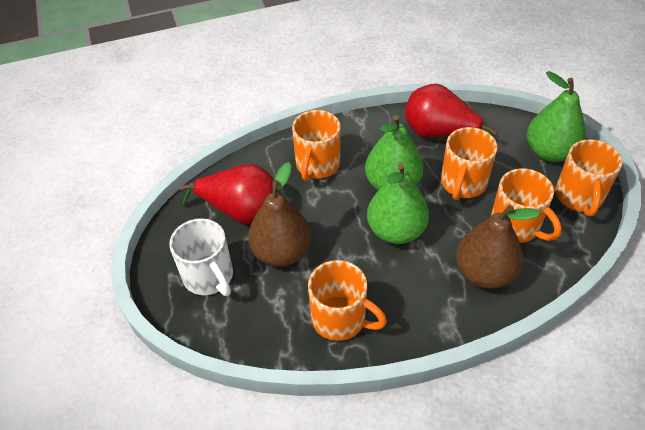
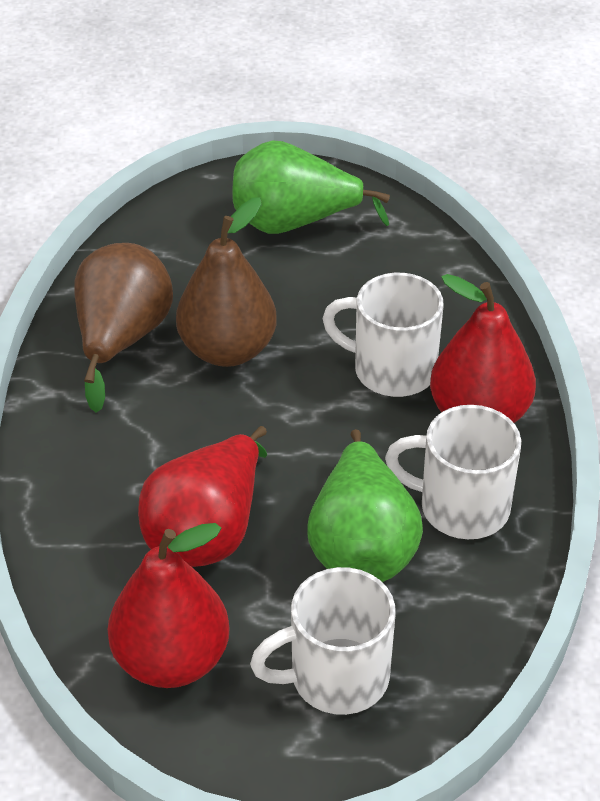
green pear: [365,115,424,190] [367,163,429,244] [527,71,586,162] = 3 -> [232,140,390,234] [307,429,423,582] = 2
orange mug: [292,110,340,181] [308,260,387,341] [441,127,497,200] [491,168,562,243] [555,139,623,216] = 5 -> none = 0
red pear: [179,164,278,224] [405,84,497,138] = 2 -> [108,523,229,688] [138,426,267,567] [430,274,536,423] = 3
white mug: [169,218,233,296] = 1 -> [250,567,395,715] [322,273,444,397] [385,405,521,539] = 3

